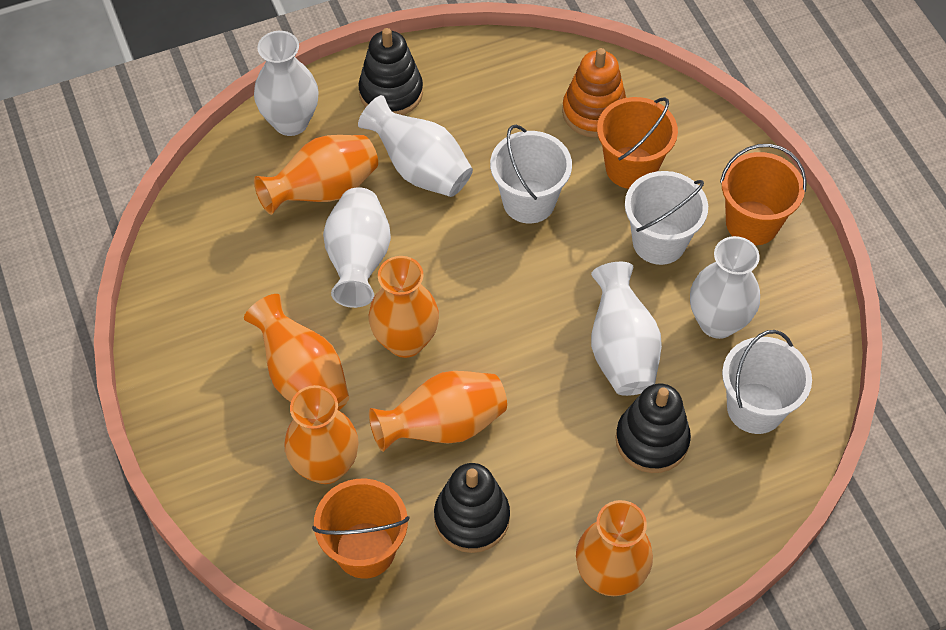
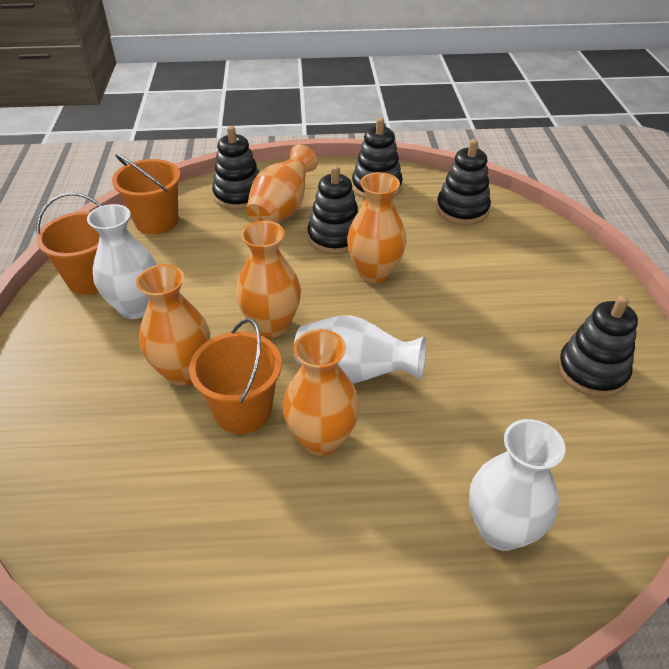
black stacking toy: [358,28,423,115] [434,463,510,553] [615,384,691,473] = 3 -> [212,126,259,210] [307,165,358,254] [352,118,403,199] [436,139,491,225] [557,295,638,397] = 5
orange stacking toy: [562,48,626,138] = 1 -> none = 0
orange vase: [244,294,349,411] [254,135,378,215] [284,385,359,484] [369,256,439,358] [369,371,507,452] [576,500,653,596] = 6 -> [136,264,210,386] [236,221,301,338] [246,145,318,223] [283,329,360,456] [347,172,407,283] = 5
white bucket: [490,125,572,224] [625,171,708,265] [722,330,812,434] = 3 -> none = 0
white vase: [254,31,319,136] [323,187,391,308] [358,95,473,197] [591,262,662,396] [690,236,760,339] = 5 -> [87,204,157,319] [294,315,426,383] [469,419,565,551] = 3

